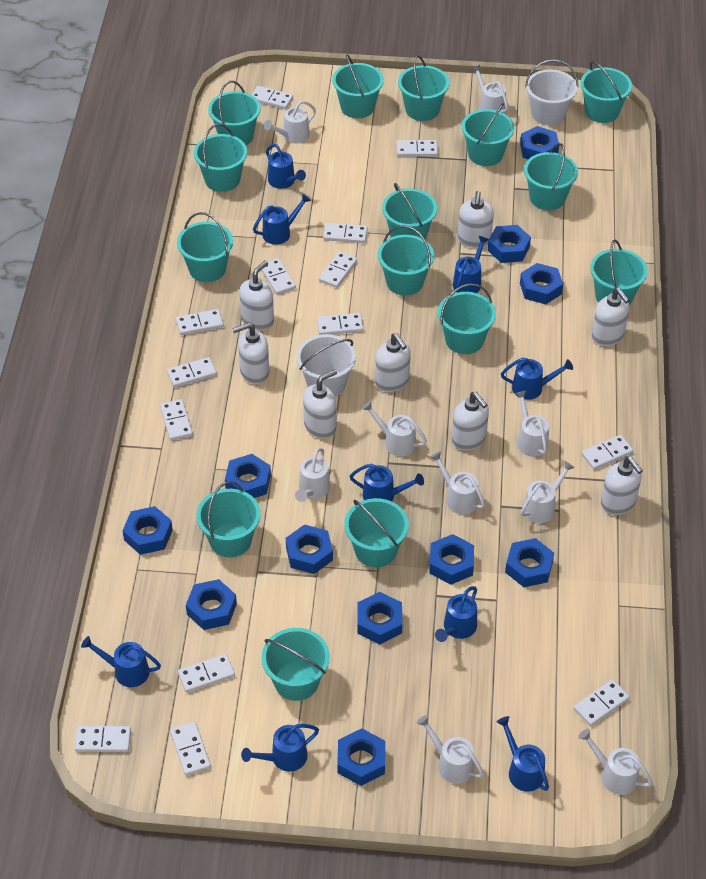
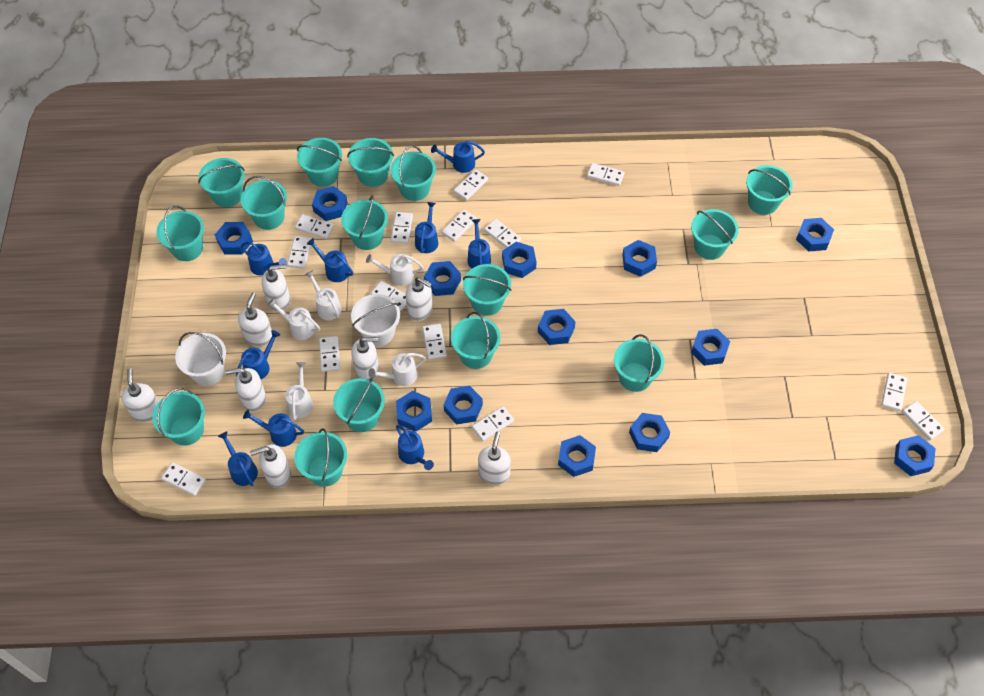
blue nut: [122,506,173,555] [186,579,237,630] [225,454,271,498] [286,524,333,574] [337,728,385,786] [357,592,403,644] [429,534,474,585] [487,225,531,263] [505,538,554,587] [520,126,559,159] [520,263,563,304] = 11 -> [215,222,253,255] [312,186,348,221] [396,391,432,432] [424,261,461,296] [444,386,483,425] [502,242,537,278] [538,309,576,345] [558,435,596,477] [622,240,657,277] [629,413,670,452] [691,329,730,366] [796,218,834,252] [894,435,936,476] = 13
white watering can: [264,101,316,144] [295,448,330,502] [362,401,427,456] [417,715,484,784] [430,451,485,514] [471,65,508,114] [515,391,549,457] [520,461,575,523] [578,729,653,795] = 9 -> [267,298,320,340] [285,362,313,421] [305,270,341,320] [366,254,424,286] [368,353,426,386] = 5

